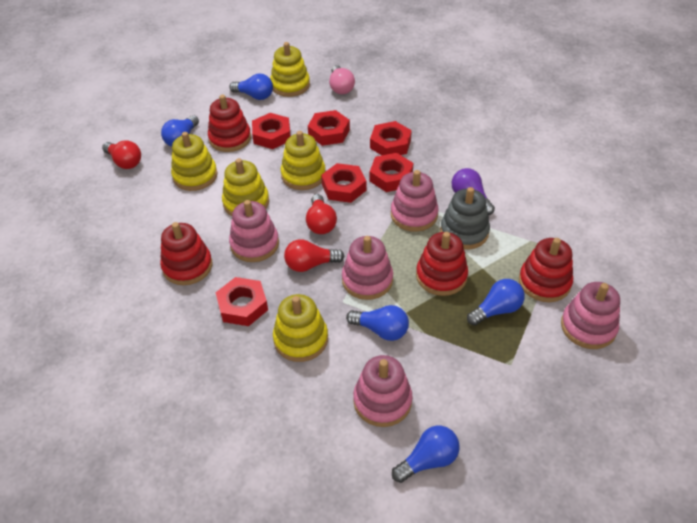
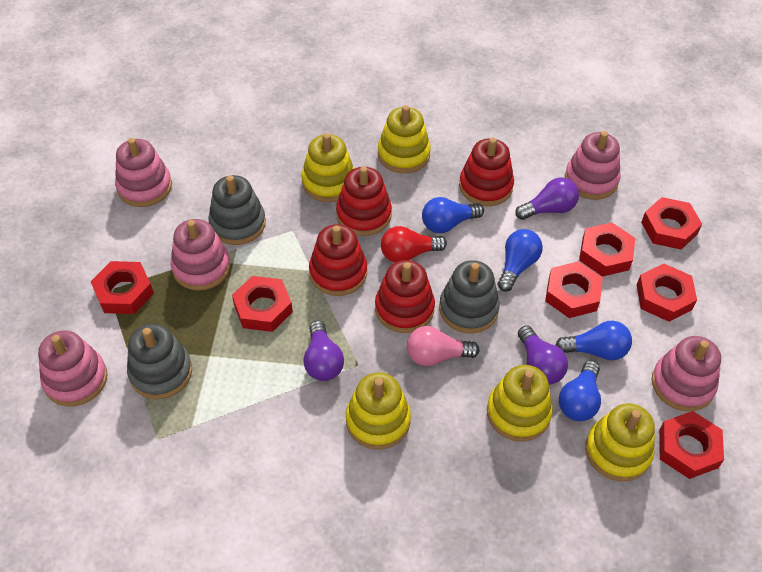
blue light bulb: [161,115,199,147] [229,74,273,100] [346,305,409,341] [392,426,460,483] [467,279,525,326] = 5 -> [422,197,484,233] [498,229,543,292] [555,321,632,360] [559,360,601,421] = 4
grey stacking toy: [440,187,490,250] = 1 -> [127,324,192,399] [208,175,266,245] [439,260,500,333] = 3
purple light bulb: [452,168,495,215] = 1 -> [303,320,344,381] [515,177,579,220] [518,325,568,385] = 3
red light bulb: [102,141,141,169] [284,239,344,272] [306,194,337,234] = 3 -> [381,226,447,263] = 1
red nut: [215,277,268,326] [252,113,291,149] [308,110,350,146] [321,163,367,203] [370,121,412,155] [370,153,413,192] = 6 -> [91,261,154,314] [232,276,293,332] [545,261,603,318] [579,222,635,277] [637,264,697,322] [641,197,702,250] [659,411,724,479] = 7

